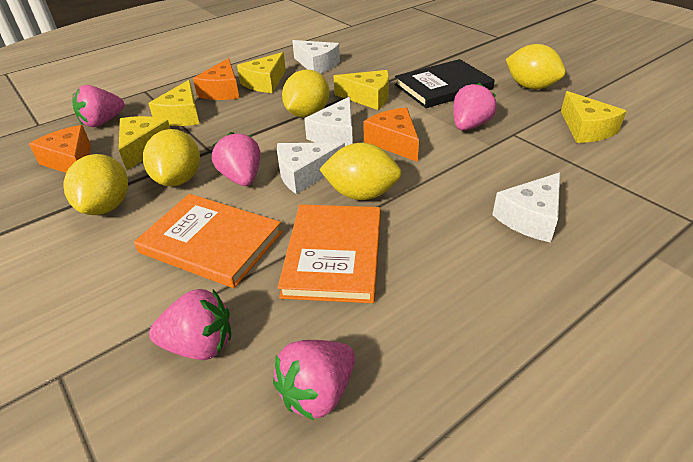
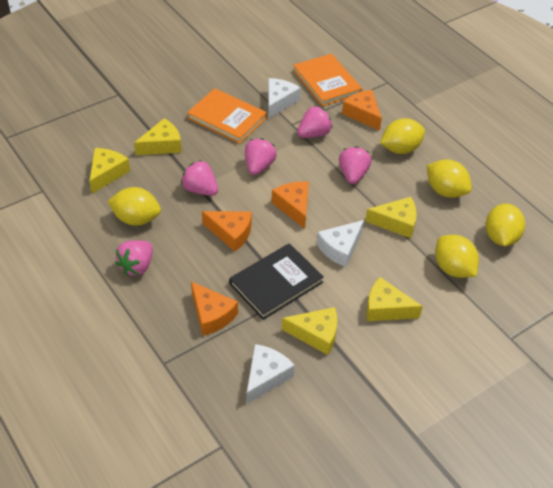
orange cheese: [29,125,91,173] [193,58,239,100] [363,108,419,162] = 3 -> [191,282,238,336] [202,211,252,251] [271,181,309,229] [342,90,382,131] = 4
white cheese: [277,142,345,194] [292,40,340,74] [304,97,353,146] [492,172,560,242] = 4 -> [246,344,295,404] [268,78,301,118] [317,220,364,267] = 3

